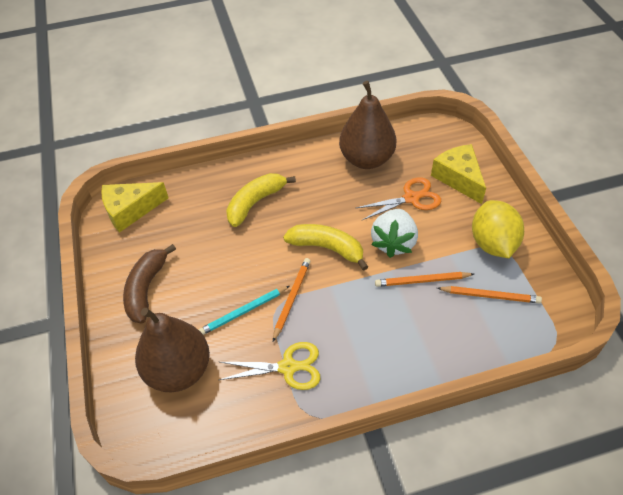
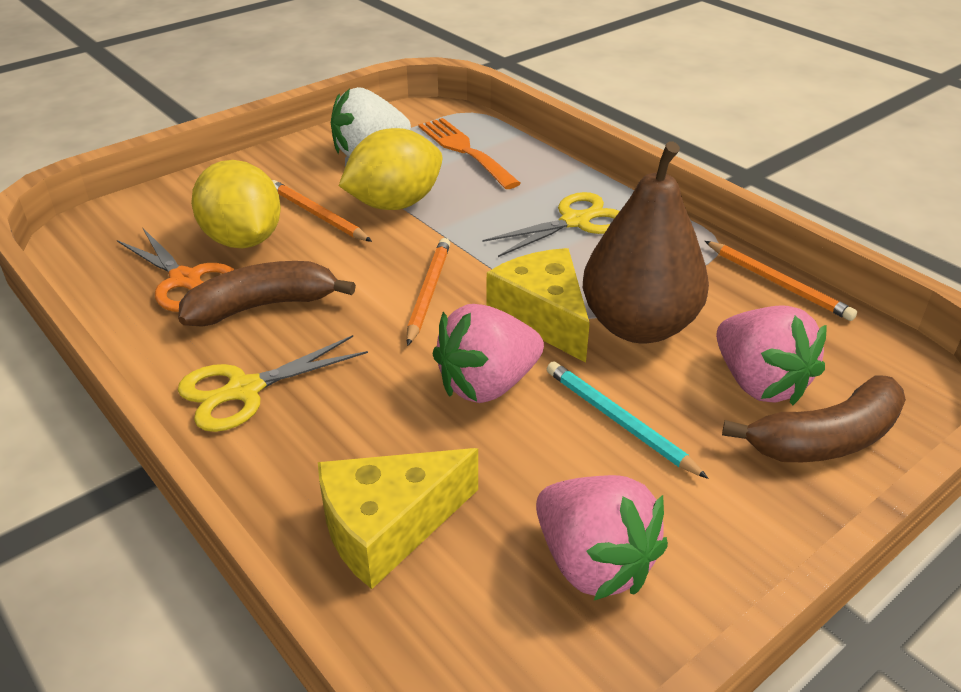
brown banana: [123,244,176,323] = 1 -> [178,261,356,327] [722,376,906,462] = 2
brown pear: [135,308,210,392] [339,81,397,169] = 2 -> [583,142,709,343] = 1
orange fork: none = 0 -> [418,118,521,189] = 1
pink strawberry: none = 0 -> [433,304,544,403] [536,475,668,600] [716,305,827,405] = 3
yellow banana: [226,173,296,227] [283,224,368,271] = 2 -> none = 0
yellow lemon: [472,200,524,258] = 1 -> [191,160,281,248] [339,128,443,210] = 2
yellow scissors: [219,342,320,390] = 1 -> [178,335,368,432] [482,192,620,257] = 2

